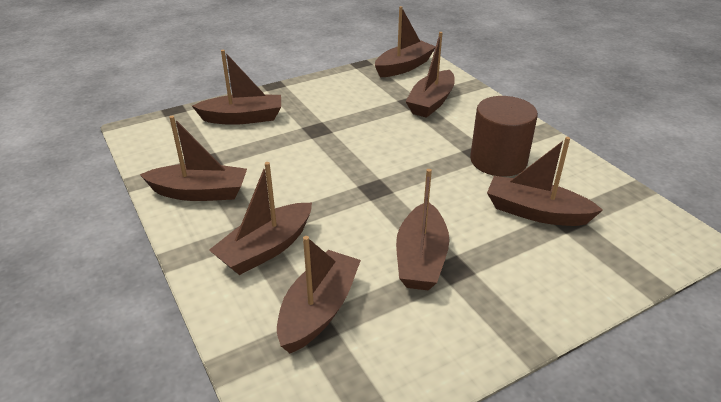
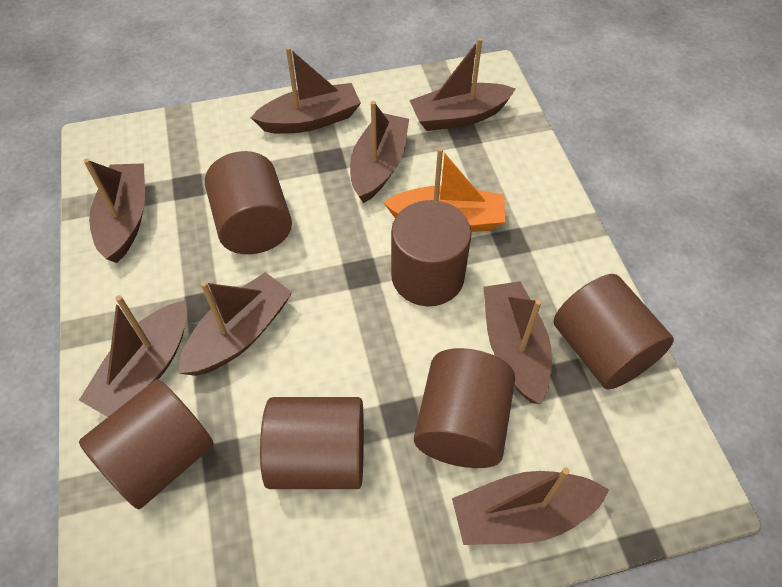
brown cylinder: [470,96,538,177] = 1 -> [79,379,214,510] [205,151,292,254] [260,397,364,489] [391,200,472,306] [414,348,515,468] [554,274,674,390] = 6
orange boat: none = 0 -> [383,148,505,232] = 1

